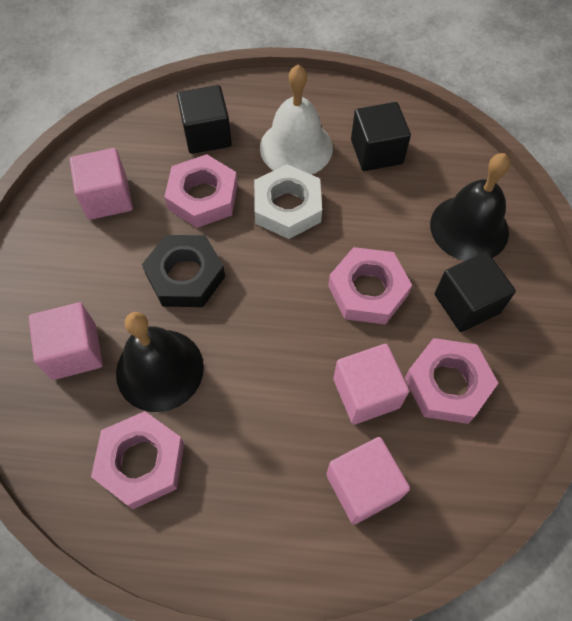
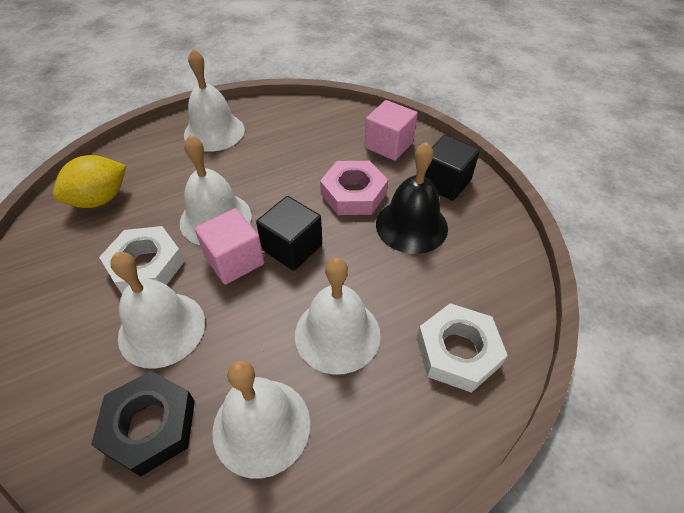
black bell: [116,312,204,412] [430,153,510,261] = 2 -> [376,142,448,254] = 1
black cube: [177,85,232,154] [351,102,411,171] [435,252,516,332] = 3 -> [256,196,322,271] [425,135,480,201] = 2
pink cube: [28,302,103,380] [70,148,133,220] [326,437,410,525] [333,344,409,425] = 4 -> [195,208,264,285] [365,100,417,161] = 2
pink nut: [91,411,184,509] [164,154,238,228] [328,247,412,325] [405,338,498,424] = 4 -> [320,161,388,215] = 1
white bell: [260,65,333,175] = 1 -> [111,252,205,369] [180,135,252,245] [184,49,245,152] [212,360,310,479] [295,258,381,375] = 5
white nut: [254,164,322,239] = 1 -> [99,226,184,294] [417,303,508,393] = 2
yellow lemon: none = 0 -> [53,155,126,208] = 1

